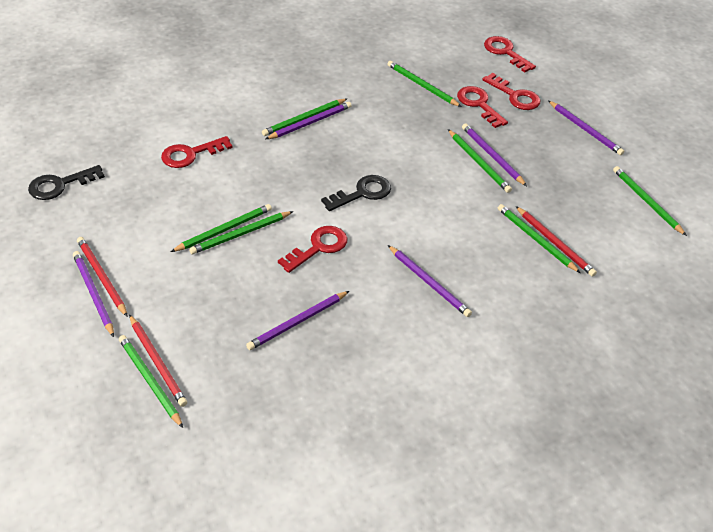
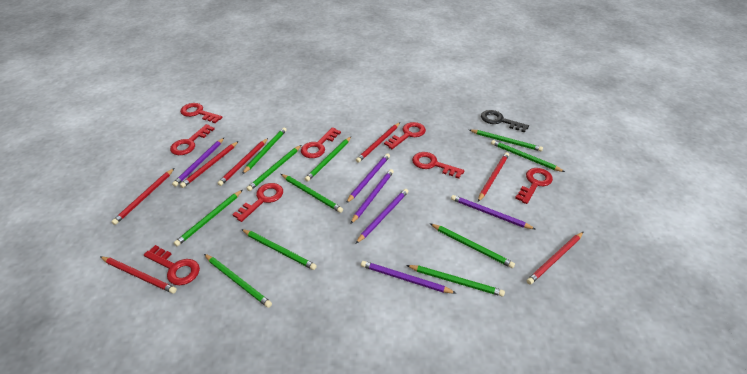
black key: [28,165,105,200] [321,175,391,211] = 2 -> [481,110,529,133] = 1
green pencil: [119,335,183,428] [171,204,272,252] [189,211,293,254] [262,99,347,136] [387,61,462,107] [448,129,512,193] [498,204,580,273] [613,166,687,236] = 8 -> [174,190,242,246] [204,254,272,308] [241,229,317,270] [242,127,287,174] [247,145,301,191] [281,174,343,213] [305,136,352,182] [406,265,505,297] [430,223,515,268] [469,129,543,151] [491,140,565,172] = 11
red key: [161,136,233,168] [278,226,348,273] [457,86,508,128] [482,73,541,110] [484,36,536,72] = 5 -> [144,245,200,285] [170,124,214,155] [180,103,223,123] [232,183,283,222] [301,127,341,158] [384,122,426,149] [412,152,464,179] [515,168,553,204] = 8
red pencil: [77,237,128,317] [129,314,187,407] [516,206,597,277] = 3 -> [100,256,177,294] [111,168,174,225] [180,141,239,188] [217,138,268,186] [356,122,400,163] [478,152,509,202] [527,232,583,285] = 7

